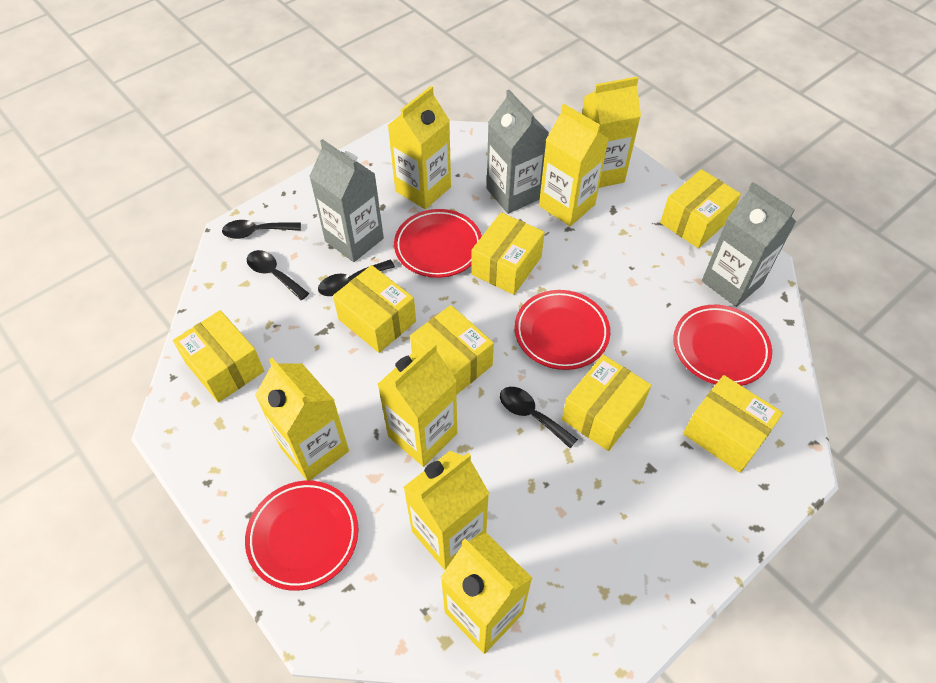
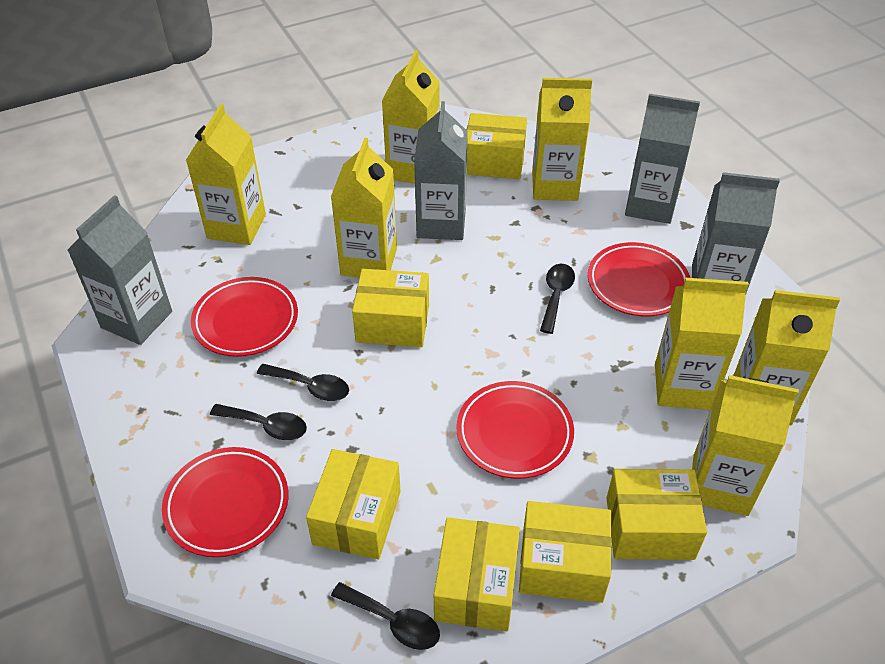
grey carton: [309,139,384,262] [487,90,549,214] [702,182,796,307] = 3 -> [68,195,172,345] [414,101,468,240] [625,94,700,224] [692,172,780,293] = 4
yellow box: [173,310,264,403] [333,265,416,353] [410,305,494,395] [471,212,545,295] [562,355,651,451] [660,169,741,248] [683,375,783,473] = 7 -> [306,449,401,559] [352,269,429,347] [434,517,520,631] [467,113,527,179] [519,501,612,603] [606,469,707,560] = 6

